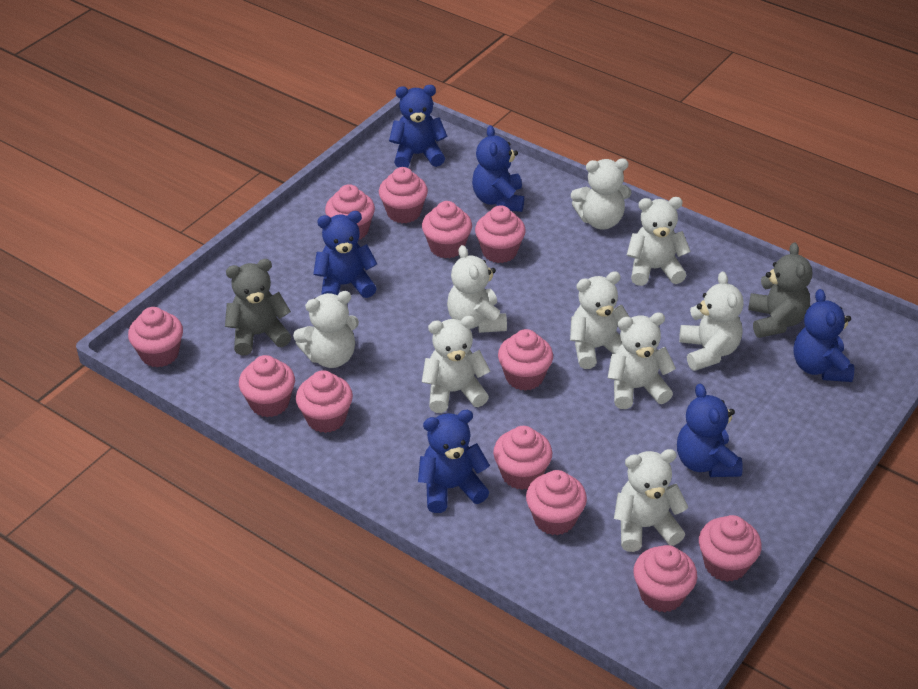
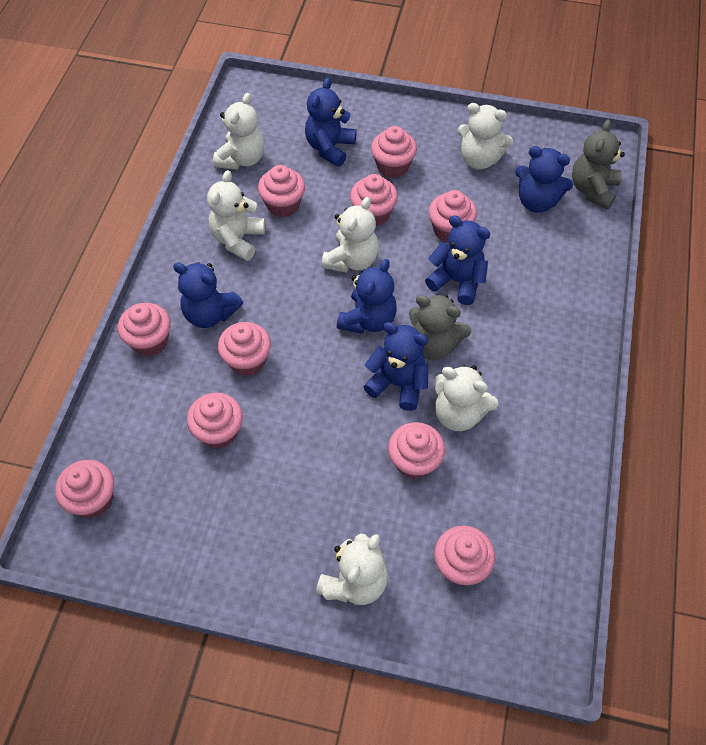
pink cupcake: [128,307,183,367] [239,355,295,417] [296,370,353,433] [325,184,375,239] [379,167,428,223] [422,201,472,258] [475,205,526,263] [493,426,552,490] [498,329,553,391] [526,470,587,535] [633,545,697,612] [699,515,762,582] = 12 -> [55,460,114,518] [118,303,171,356] [187,393,243,449] [218,322,271,376] [258,165,305,217] [350,174,398,226] [371,126,417,178] [388,422,445,479] [429,190,477,242] [434,526,495,586] = 10
white teddy bear: [293,291,359,368] [422,316,490,413] [447,245,507,333] [570,271,629,369] [571,159,631,229] [608,313,676,409] [614,449,689,552] [627,197,691,286] [679,271,744,371] = 9 -> [207,170,266,261] [213,93,264,170] [316,534,388,605] [322,197,379,273] [434,365,498,431] [457,103,513,170] = 6

